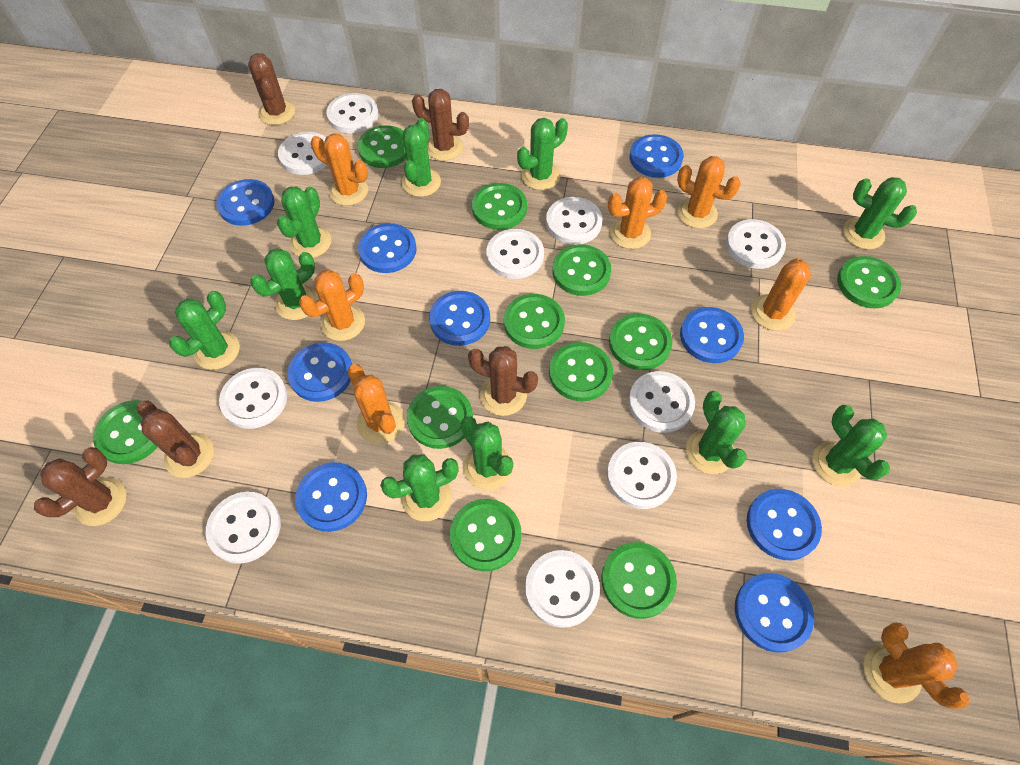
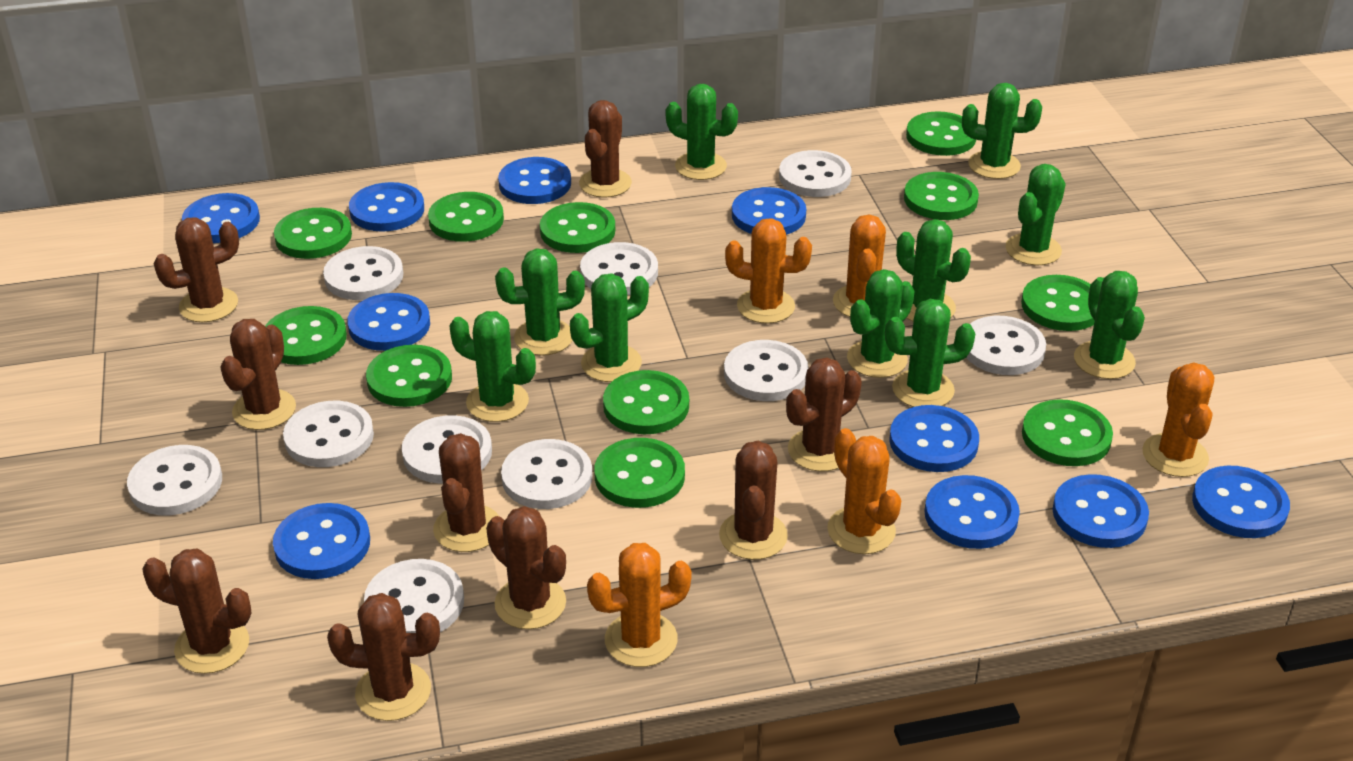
blue button: [216,179,275,226] [287,342,352,402] [295,462,367,532] [358,223,417,273] [429,291,490,346] [630,134,684,178] [680,307,744,363] [735,573,814,653] [747,489,822,560] = 9 -> [182,193,260,243] [273,503,370,579] [347,293,430,351] [349,182,424,232] [498,157,571,204] [732,187,806,235] [889,405,979,472] [924,475,1020,549] [1052,474,1149,548] [1192,466,1290,538] = 10
brown cactus: [34,447,127,526] [137,401,214,478] [248,53,295,125] [412,89,469,161] [468,346,538,416] = 5 -> [142,549,251,674] [154,217,239,322] [220,319,296,430] [327,593,440,721] [433,433,499,552] [486,506,566,629] [579,100,632,198] [719,441,788,560] [786,357,862,472] = 9
orange cactus: [299,269,365,341] [311,133,368,206] [347,364,405,444] [608,177,668,249] [677,156,741,228] [751,258,811,331] [864,622,969,709] = 7 -> [587,543,692,667] [725,218,812,324] [827,428,901,554] [833,215,886,317] [1142,362,1214,477] = 5

